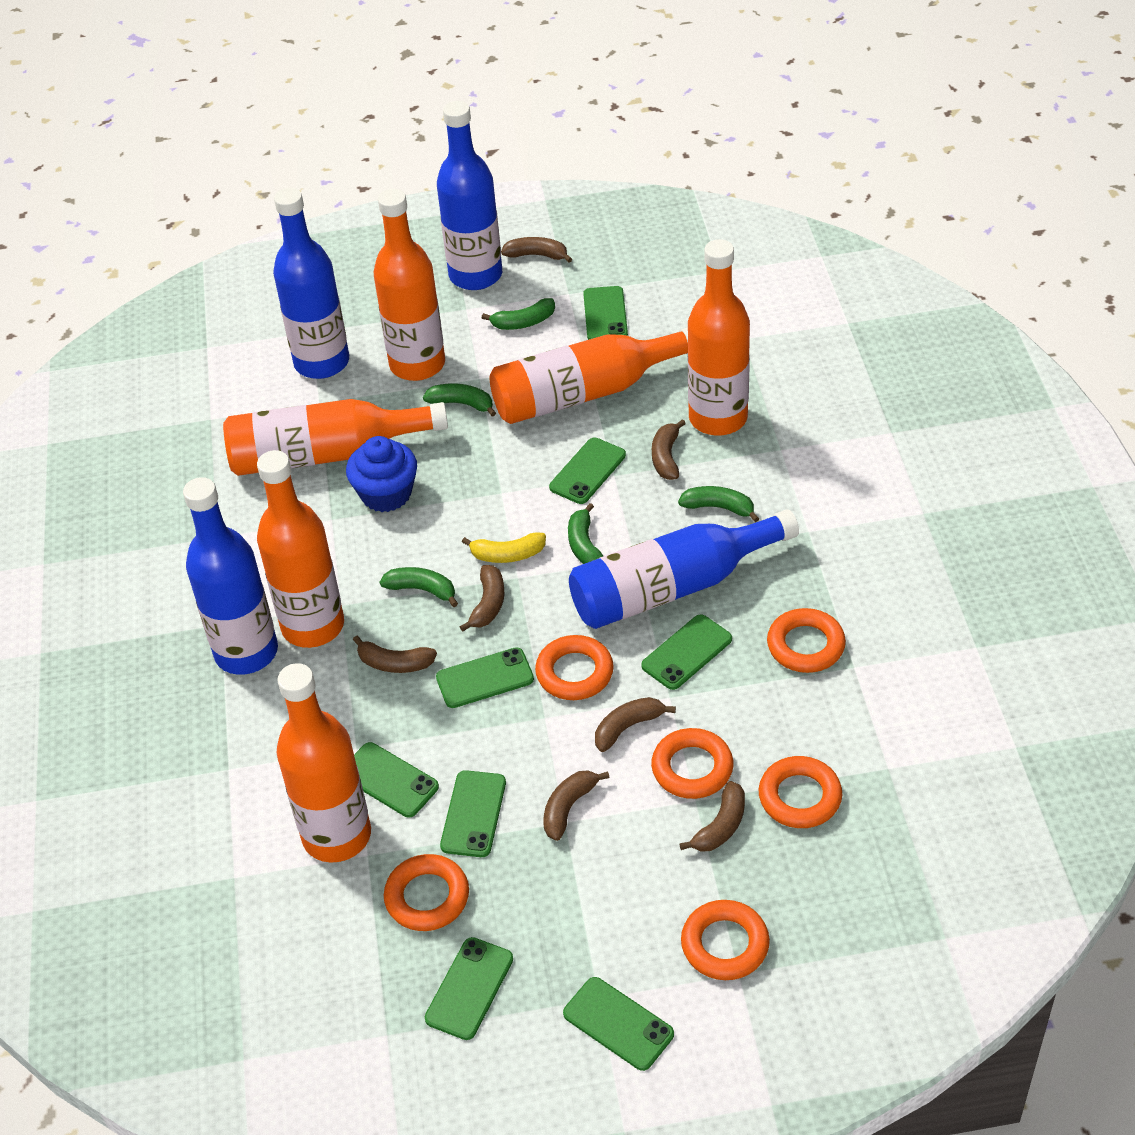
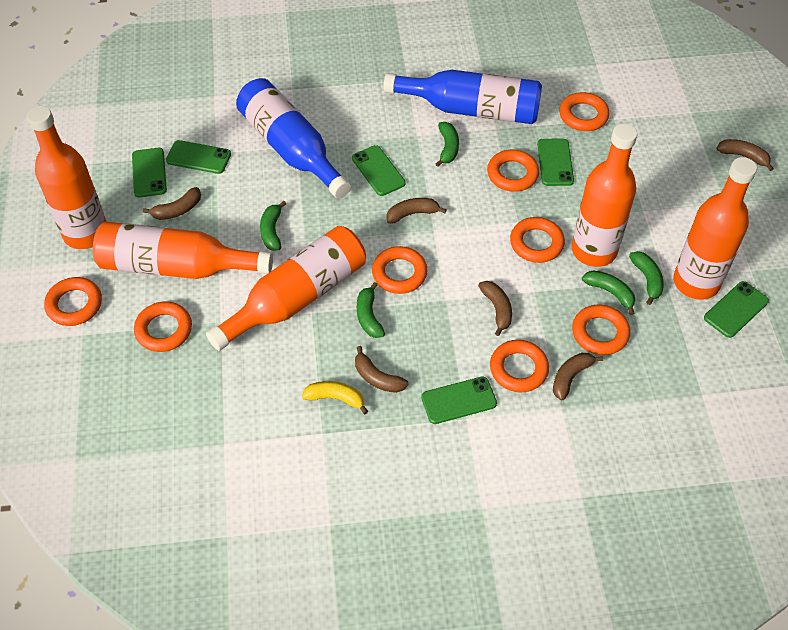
blue bottle: [183,477,278,675] [273,188,349,379] [437,101,502,290] [569,509,799,629] = 4 -> [236,78,351,198] [383,70,542,124] = 2
blue cupcake: [346,436,417,512] = 1 -> none = 0
brown banana: [353,636,437,673] [460,565,504,632] [501,237,572,263] [543,770,610,841] [595,697,676,752] [652,419,686,480] [680,781,745,852] = 7 -> [143,187,201,220] [355,346,409,393] [386,198,446,224] [478,281,512,336] [553,353,603,400] [716,139,774,171] = 6
green phone: [354,742,439,817] [425,937,513,1040] [436,647,534,708] [440,770,506,857] [549,438,626,504] [563,977,674,1071] [583,286,628,340] [641,614,732,690] = 8 -> [132,148,167,198] [166,140,231,174] [352,145,406,196] [421,377,497,424] [537,139,574,186] [704,281,769,338] = 6
orange bottle: [223,399,448,476] [257,450,344,648] [277,663,371,862] [374,189,445,381] [490,327,688,424] [688,239,750,436] = 6 -> [27,106,107,249] [93,222,273,279] [206,226,366,351] [572,124,638,267] [673,157,757,300] = 5
orange ring: [384,854,469,931] [535,635,614,700] [651,728,733,799] [681,900,770,980] [759,756,842,828] [767,608,846,673] = 6 -> [44,277,102,326] [134,302,192,352] [372,246,428,294] [487,150,539,192] [490,340,549,392] [510,217,565,263] [559,92,609,131] [572,305,630,355] = 8

